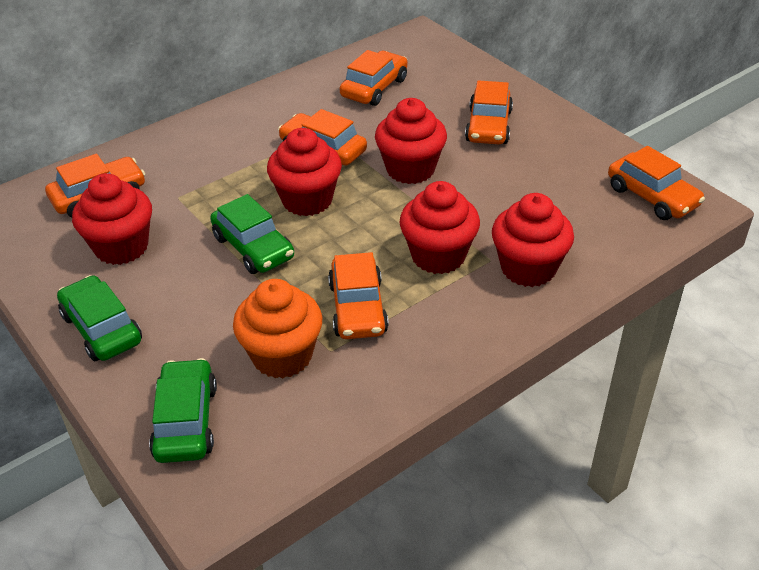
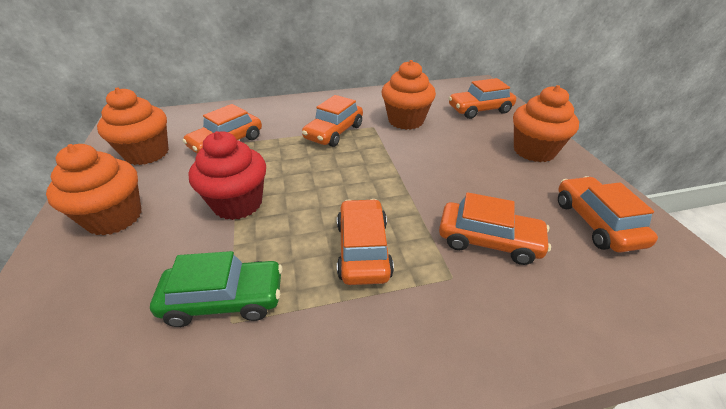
green car: [57,275,142,361] [149,358,217,463] [210,194,294,274] = 3 -> [150,251,283,327] = 1
orange cupcake: [233,279,322,378] = 1 -> [46,144,142,235] [97,87,169,165] [382,60,436,130] [513,85,579,162] = 4
red cupcake: [72,173,152,265] [267,128,342,216] [375,98,447,184] [400,181,480,274] [492,193,574,287] = 5 -> [189,131,266,220] = 1

